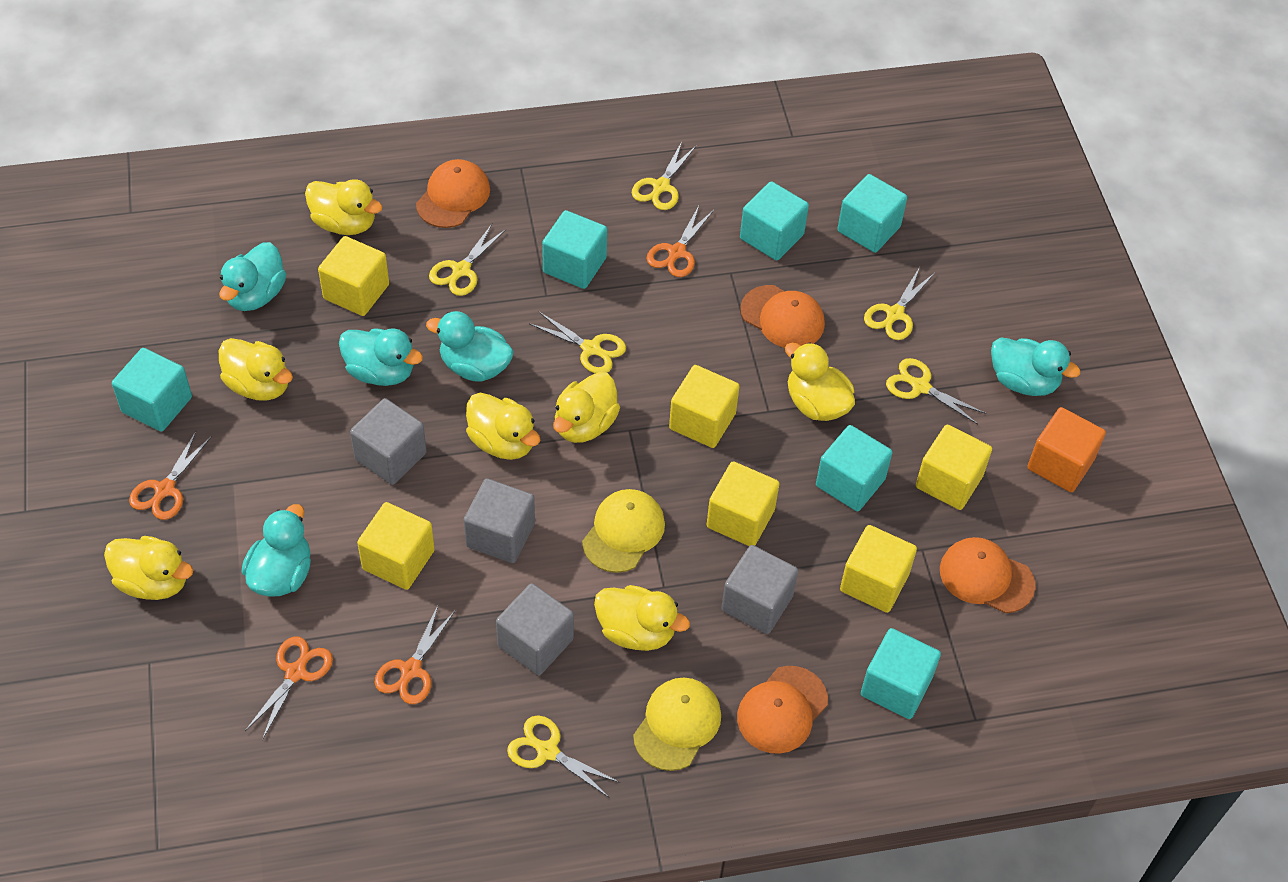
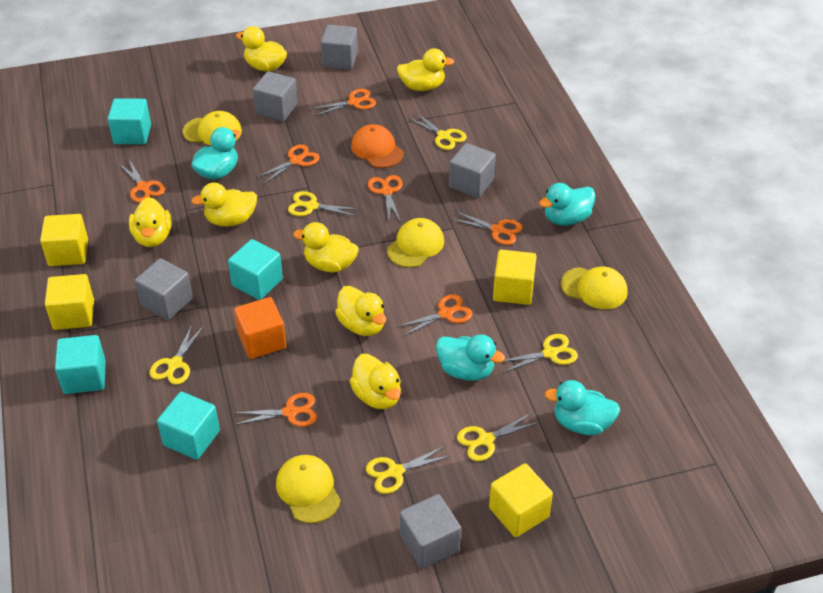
grey cube: [350,398,427,485] [464,478,535,563] [496,583,574,675] [721,545,798,634] = 4 -> [135,258,193,320] [253,71,298,121] [321,25,358,70] [400,494,461,569] [449,143,496,198] = 5
orange cap: [416,159,490,228] [737,666,828,754] [740,285,825,348] [940,537,1036,613] = 4 -> [351,124,404,168] = 1
orange scissors: [129,432,212,520] [245,637,333,740] [375,604,455,704] [647,206,714,277] = 4 -> [118,160,165,203] [234,393,317,427] [256,144,320,185] [311,89,376,116] [368,175,403,222] [397,294,473,337] [450,211,523,245] = 7
turquoise cube: [112,348,192,432] [542,210,607,289] [740,181,809,261] [816,425,892,511] [837,174,907,253] [861,628,941,719] = 6 -> [55,335,106,394] [108,98,151,144] [157,392,220,460] [228,239,283,300] = 4
turquoise duck: [219,242,286,311] [241,504,311,597] [339,328,423,386] [426,311,514,382] [991,337,1080,396] = 5 -> [191,127,240,180] [436,334,505,381] [539,183,596,226] [544,380,620,435] = 4
yellow cap: [582,489,665,573] [633,678,721,771] = 2 -> [182,111,242,146] [276,455,341,523] [387,218,444,268] [560,266,628,309] = 4
yellow cube: [318,236,389,316] [357,502,435,590] [669,365,739,448] [707,461,780,546] [840,525,917,613] [916,424,992,510] = 6 -> [40,214,88,266] [45,274,94,330] [489,463,553,537] [493,250,536,305] = 4

